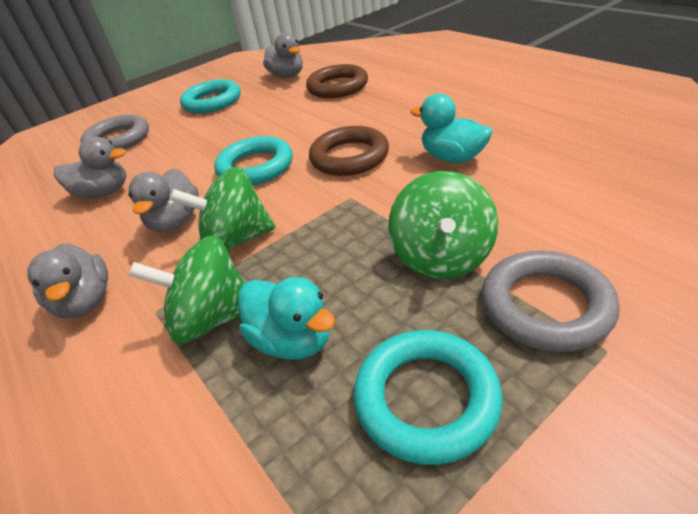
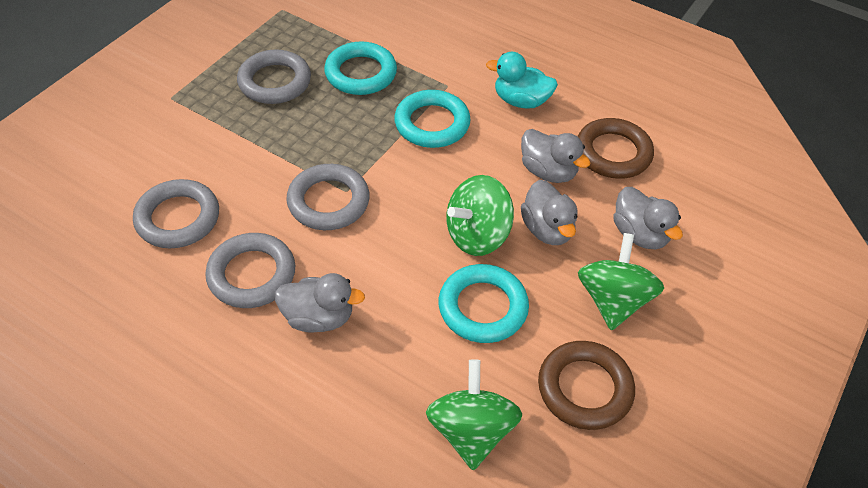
grey ring: [80,115,149,150] [482,250,620,352] = 2 -> [133,179,219,248] [205,233,295,308] [237,50,311,104] [286,164,370,230] = 4
turquoise duck: [238,277,335,360] [411,93,493,163] = 2 -> [486,52,558,109] = 1

